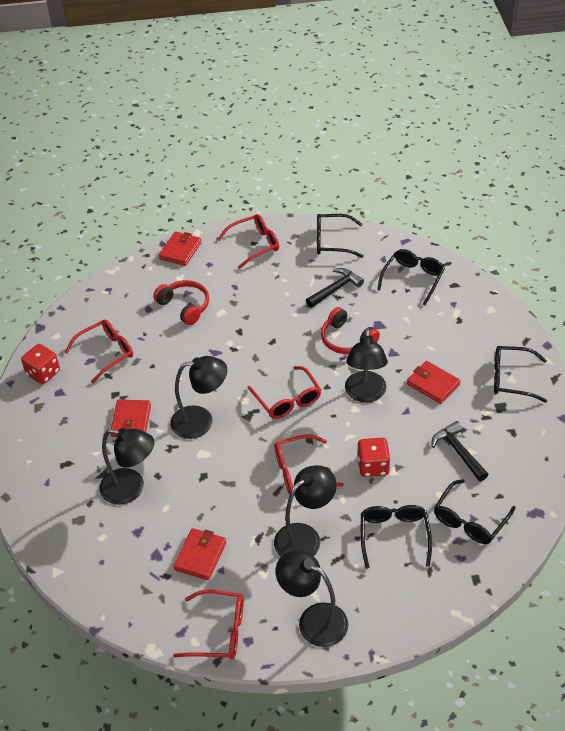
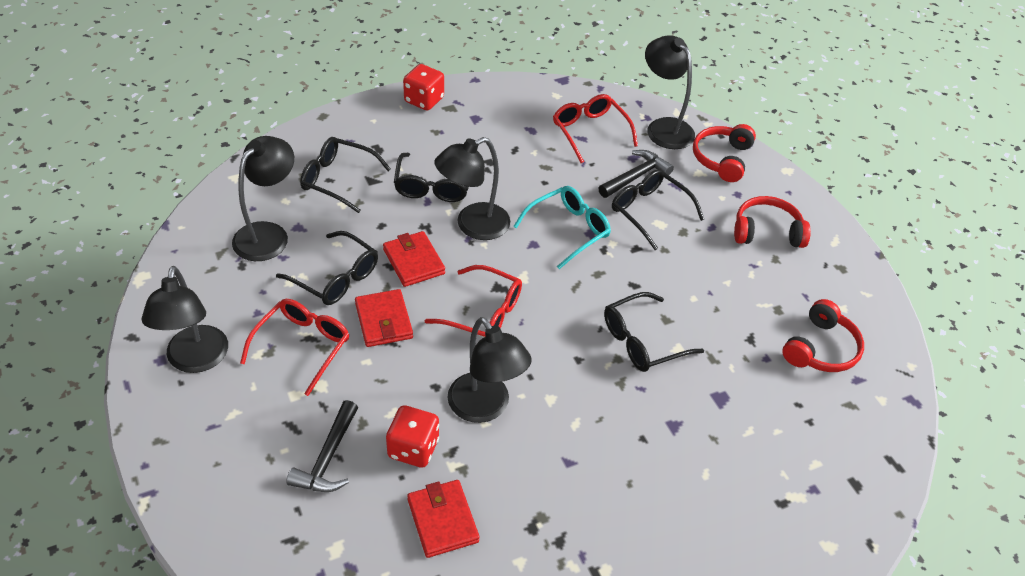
red glasses: [64,319,133,384] [173,590,244,660] [217,214,279,269] [248,366,321,419] [274,434,344,494] = 5 -> [240,299,350,396] [424,265,522,337] [553,94,638,163] = 3
red headphones: [153,280,209,325] [321,307,380,354] = 2 -> [693,124,756,182] [734,196,811,248] [782,299,864,372] = 3
red wallet: [111,400,151,437] [159,232,202,266] [173,528,227,580] [407,361,460,404] = 4 -> [355,289,413,347] [383,231,445,287] [407,480,480,558] = 3
turquoise glasses: none = 0 -> [513,186,611,269] = 1

